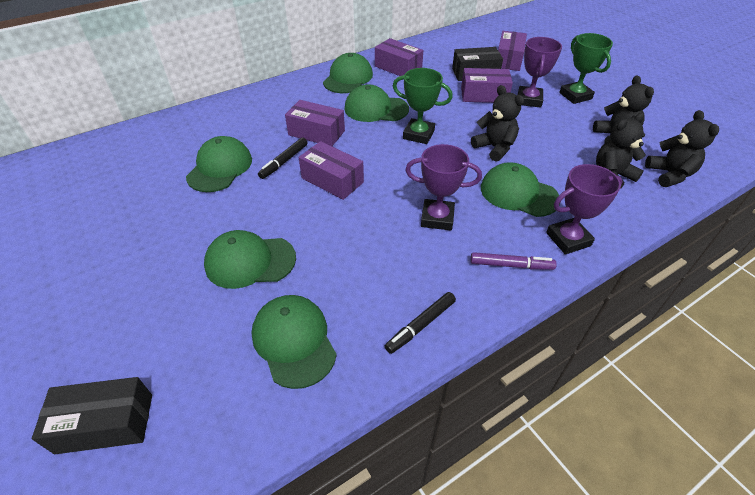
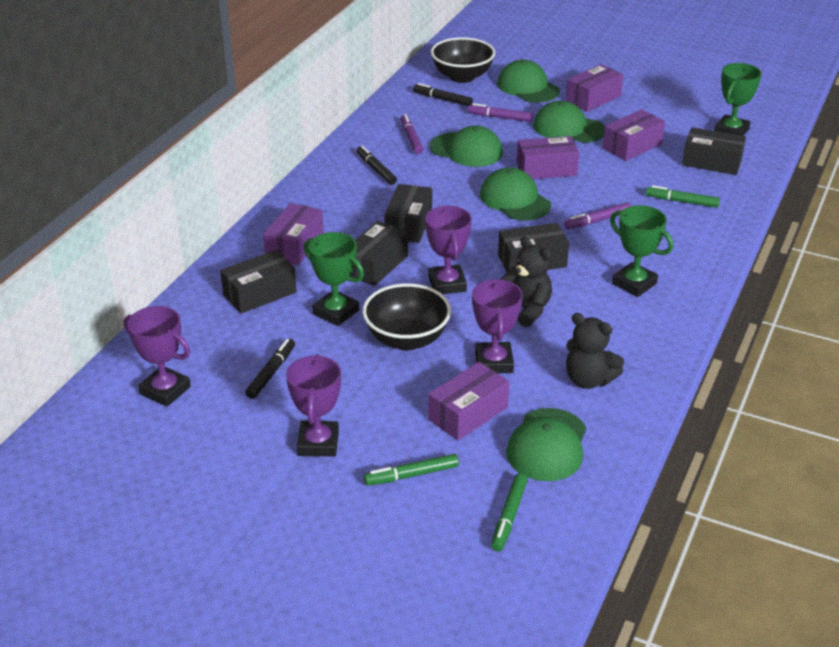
black bowl: none = 0 -> [362,283,451,350] [431,37,495,83] = 2
black box: [32,377,152,454] [452,47,503,81] = 2 -> [220,250,297,314] [351,221,408,286] [384,184,432,243] [498,223,569,272] [682,127,746,175] = 5
black marker: [258,137,308,179] [385,292,456,354] = 2 -> [245,339,295,399] [356,146,397,185] [413,83,473,106] = 3
black teddy bear: [471,85,524,162] [593,76,654,143] [596,113,646,189] [645,110,719,187] = 4 -> [501,236,552,327] [566,313,624,389] = 2
green cap: [186,136,252,192] [204,230,296,289] [252,295,337,389] [323,53,373,93] [345,84,409,122] [481,162,560,217] = 6 -> [430,125,503,167] [480,167,551,221] [497,60,560,103] [506,408,586,481] [533,101,605,143] = 5
green marker: none = 0 -> [364,454,459,486] [491,473,528,552] [646,185,720,208] = 3
green trophy: [393,68,453,144] [559,33,613,104] = 2 -> [303,232,364,326] [610,205,673,297] [714,63,762,136] = 3
purple marker: [471,252,557,270] = 1 -> [401,114,423,154] [468,103,533,122] [564,202,631,229] = 3
purple trophy: [405,144,482,230] [518,37,562,108] [546,164,623,254] = 3 -> [124,306,191,407] [286,354,341,457] [425,206,472,294] [472,279,523,374] = 4

